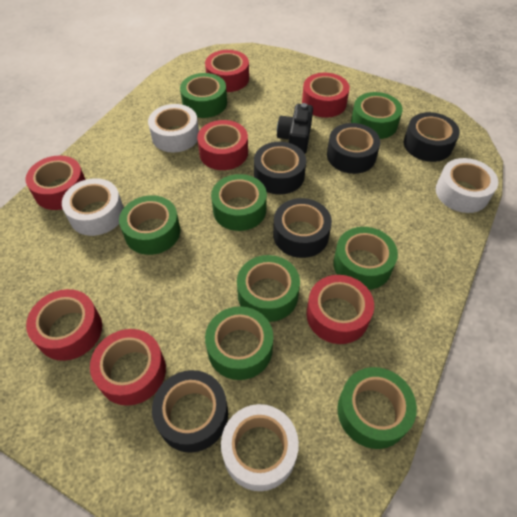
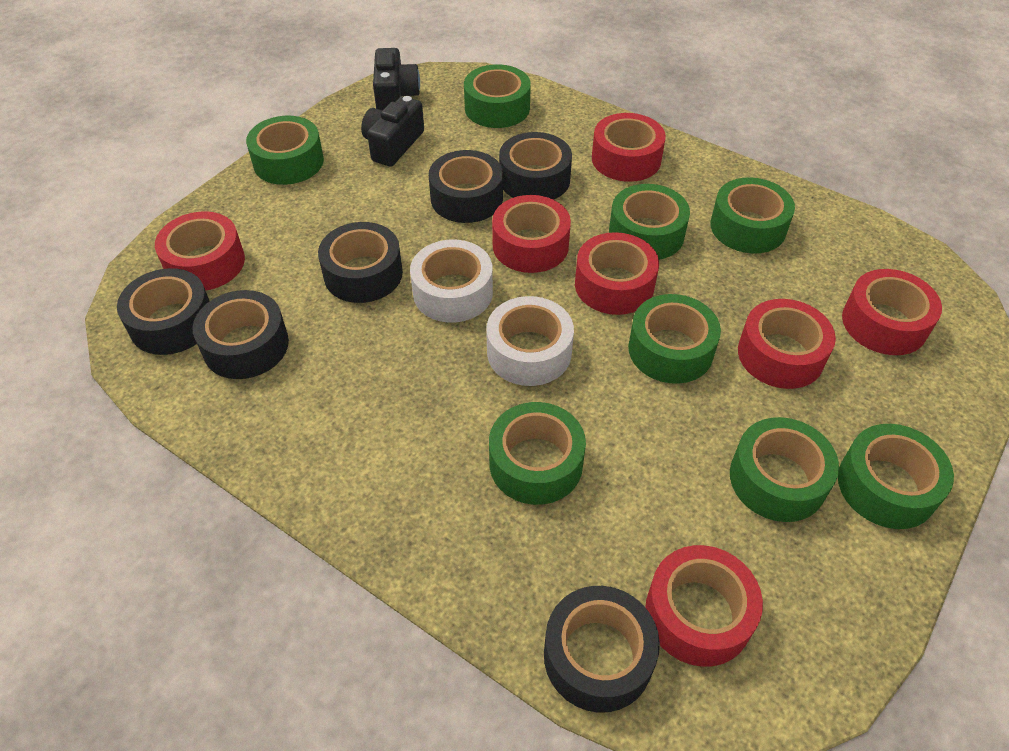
black camera: [277,103,313,154] = 1 -> [361,96,424,167] [373,48,420,110] = 2
black tape: [152,370,228,453] [254,142,306,194] [273,198,332,258] [327,123,381,174] [404,112,460,162] = 5 -> [117,268,209,355] [192,290,289,379] [318,222,403,303] [429,150,503,223] [499,132,572,200] [544,586,660,713] = 6
white tape: [62,178,124,236] [148,104,199,152] [221,404,299,491] [436,158,498,213] = 4 -> [410,240,493,323] [486,296,574,386] = 2

